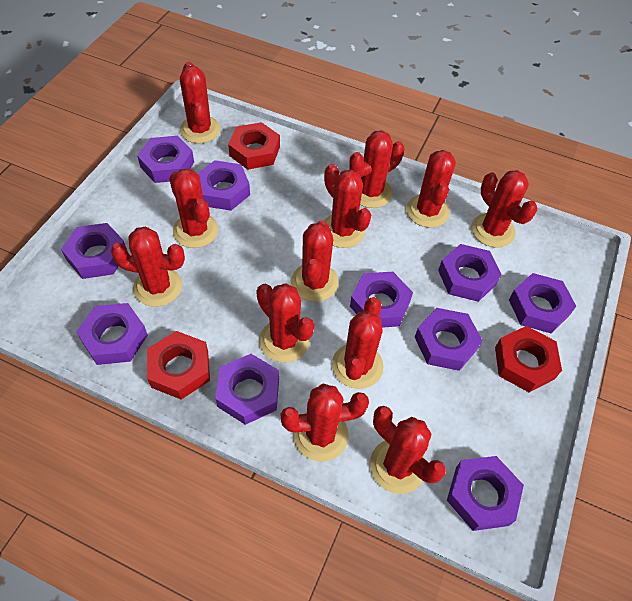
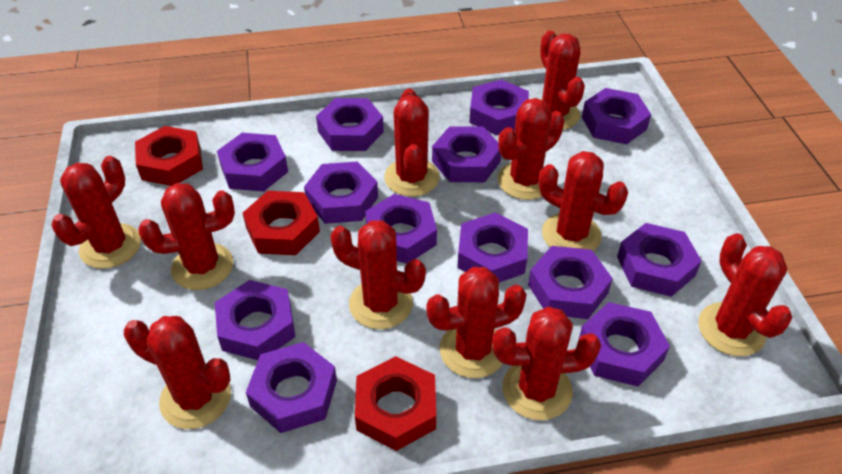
purple nut: [61,223,125,279] [76,303,148,365] [137,136,194,183] [197,160,250,211] [215,354,279,425] [350,272,413,328] [415,308,483,371] [438,244,502,302] [447,456,524,531] [509,273,576,334] = 10 -> [215,280,296,360] [217,133,288,192] [246,342,337,433] [304,162,378,224] [316,98,384,151] [365,194,437,264] [432,126,501,182] [457,212,528,283] [469,79,529,136] [528,246,613,319] [579,302,670,386] [582,88,651,144] [617,223,702,297] = 13
red cactus: [111,226,185,307] [169,168,219,248] [180,62,220,144] [256,283,314,363] [281,384,369,461] [291,220,339,302] [324,164,371,248] [332,297,384,389] [349,130,404,208] [370,406,446,494] [406,150,456,228] [472,170,537,248] = 12 -> [51,156,141,269] [124,316,231,429] [138,183,235,290] [330,220,426,329] [384,89,440,197] [426,267,527,378] [492,307,601,420] [497,98,564,200] [539,31,585,130] [539,151,628,251] [698,233,793,356] = 11

